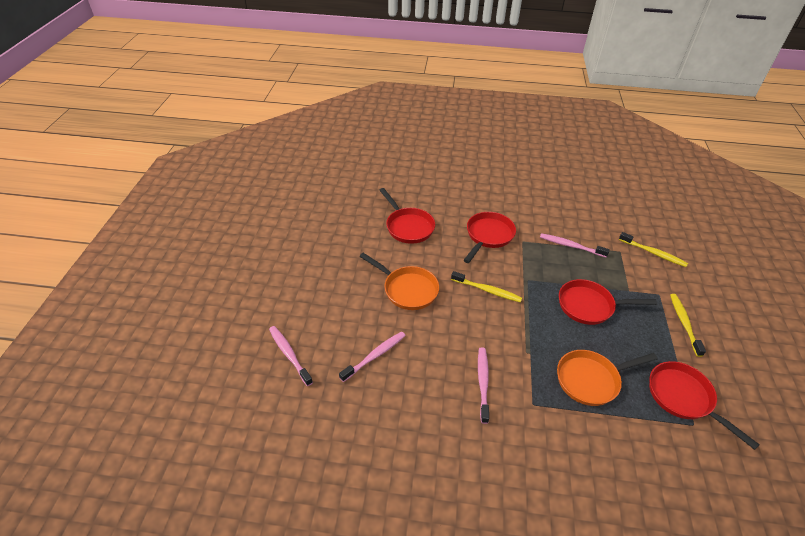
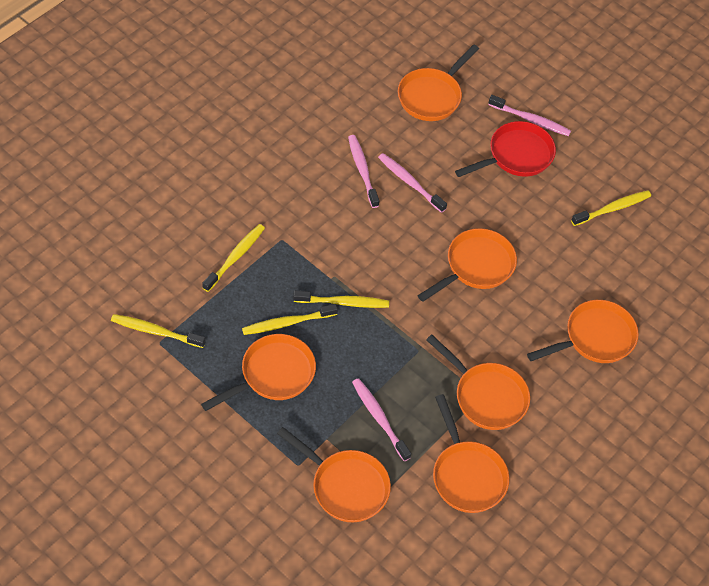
orange pan: [359,253,439,310] [557,350,658,406] = 2 -> [201,334,316,411] [277,427,391,522] [398,44,479,121] [418,228,517,302] [426,335,530,430] [433,394,509,513] [527,300,639,363] = 7
red pan: [379,188,435,244] [463,212,516,263] [559,279,657,325] [649,361,760,450] = 4 -> [455,121,556,177] = 1
yellow toothbrush: [451,271,522,303] [619,232,688,267] [670,294,706,357] = 3 -> [111,314,206,348] [202,224,265,292] [242,304,338,335] [293,291,389,308] [571,190,651,226] = 5

